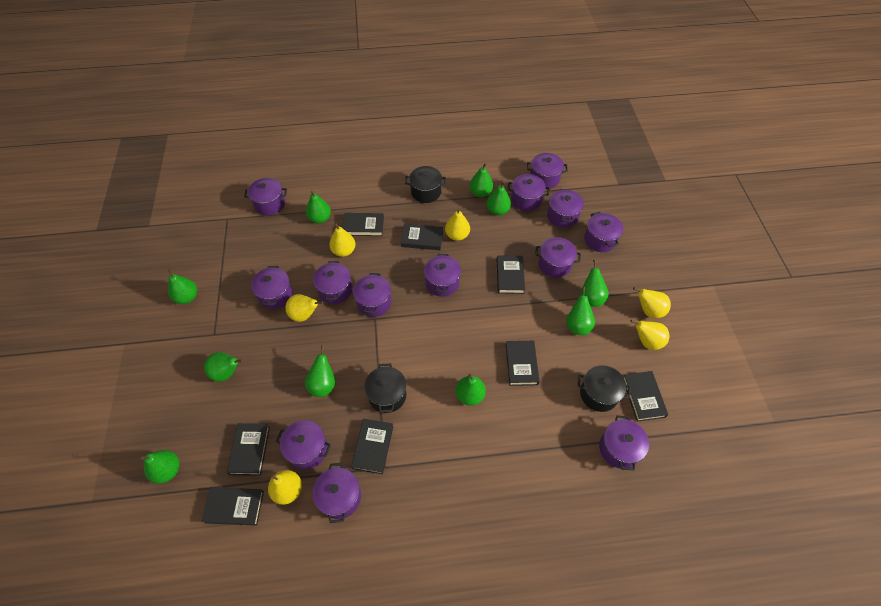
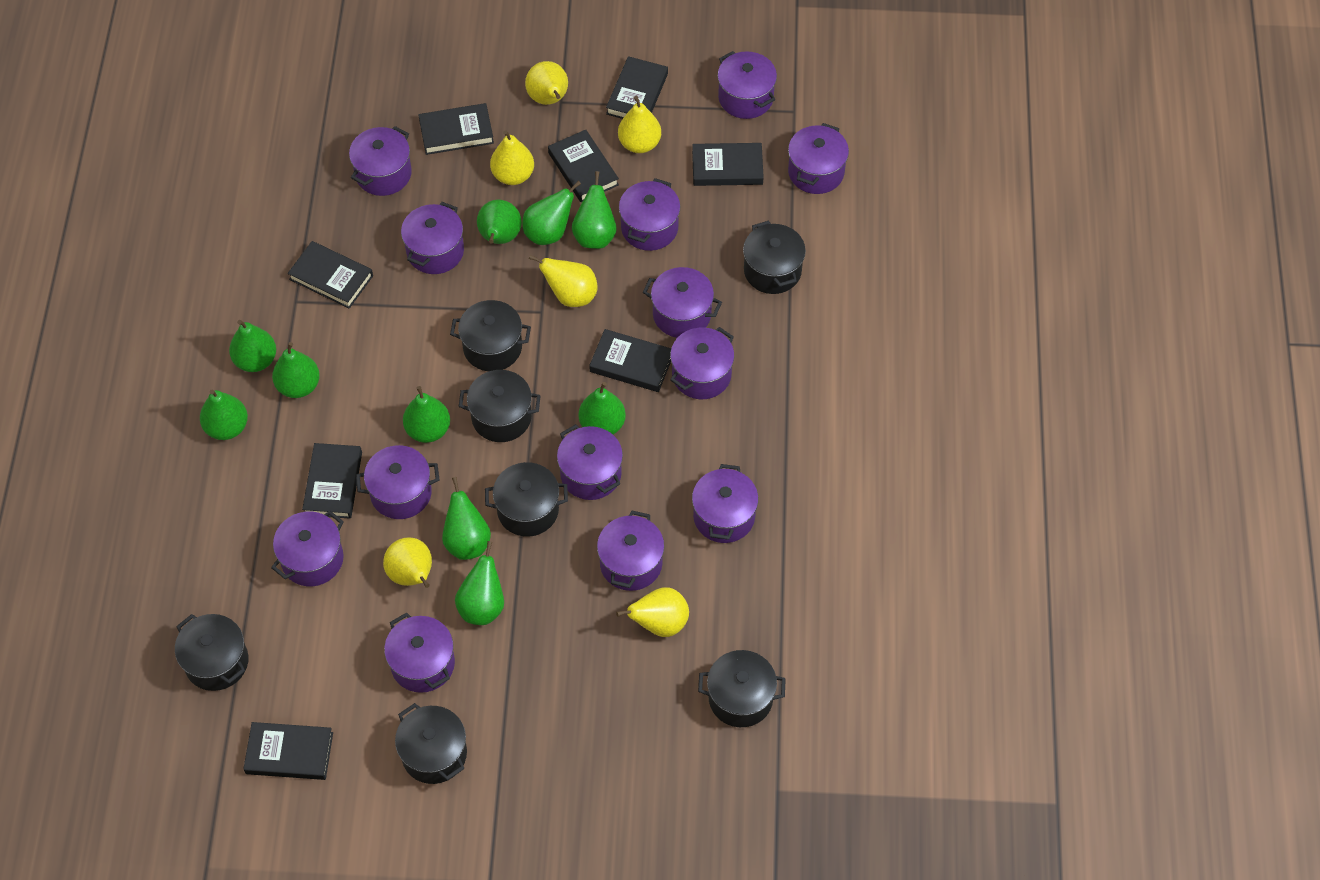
black pot: [364,363,406,413] [405,166,446,203] [577,365,631,412] = 3 -> [175,614,249,691] [395,703,467,784] [450,300,531,372] [459,370,541,442] [485,462,568,537] [698,650,786,727] [743,221,806,294] = 7

